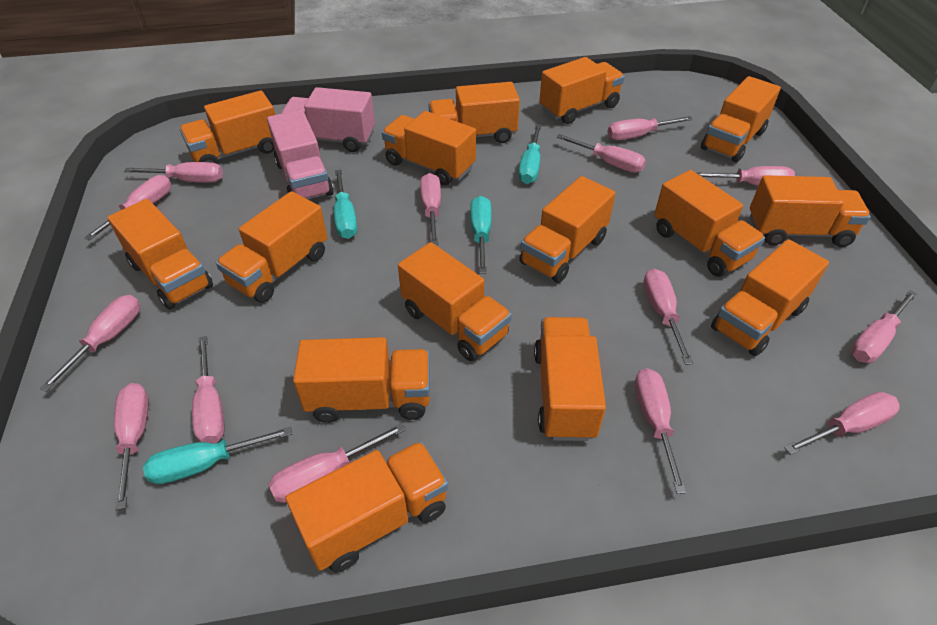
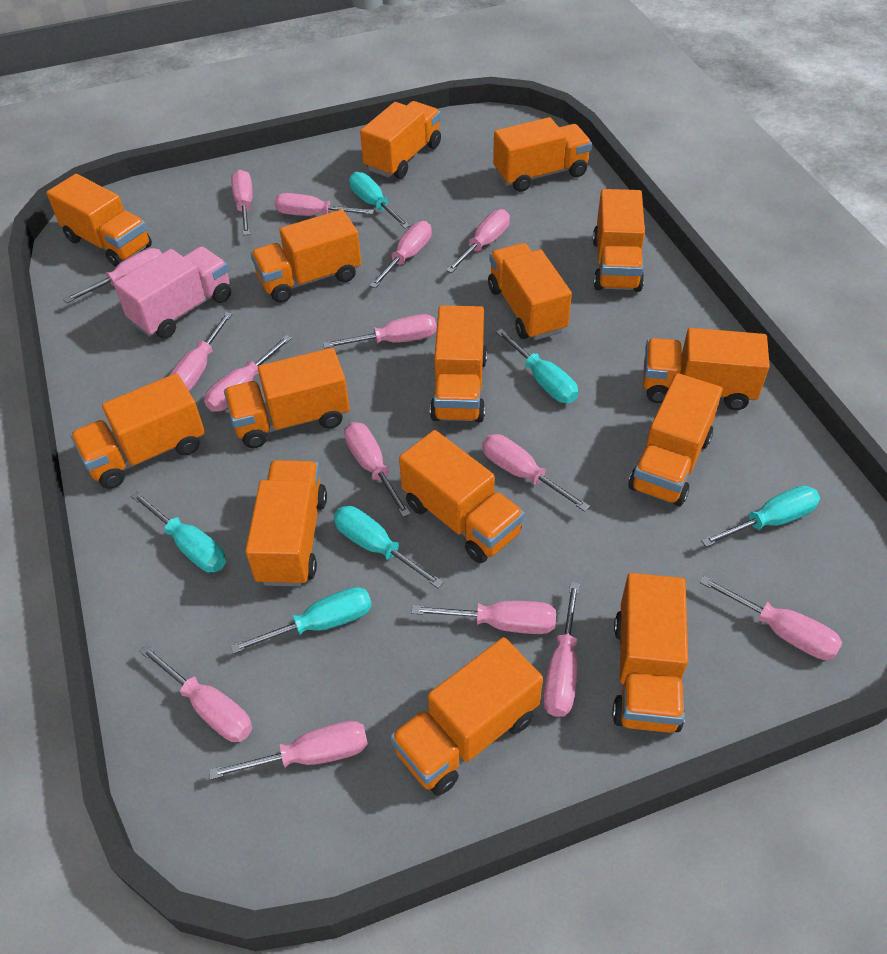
pink screwdriver: [40,295,140,392] [84,175,171,240] [114,383,149,510] [124,162,223,183] [192,336,225,444] [268,423,406,503] [420,173,441,245] [557,134,646,173] [608,116,693,140] [635,368,687,494] [643,269,693,365] [697,166,795,186] [784,392,900,455] [851,290,917,363] = 14 -> [63,248,162,303] [139,645,252,742] [169,312,232,391] [204,335,292,412] [209,721,368,780] [231,170,253,236] [275,193,374,216] [323,314,437,348] [344,422,411,517] [370,221,432,288] [411,601,556,634] [446,209,510,273] [482,434,590,512] [543,582,580,717] [700,576,842,660] = 15
pink truck: [267,110,334,199] [281,87,375,152] = 2 -> [114,246,231,339] = 1
turquoise screwdriver: [143,426,292,484] [334,170,357,239] [470,196,492,274] [518,124,541,184] = 4 -> [131,491,226,573] [231,587,372,654] [334,506,444,588] [349,172,410,229] [496,329,578,403] [701,485,820,547] = 6

